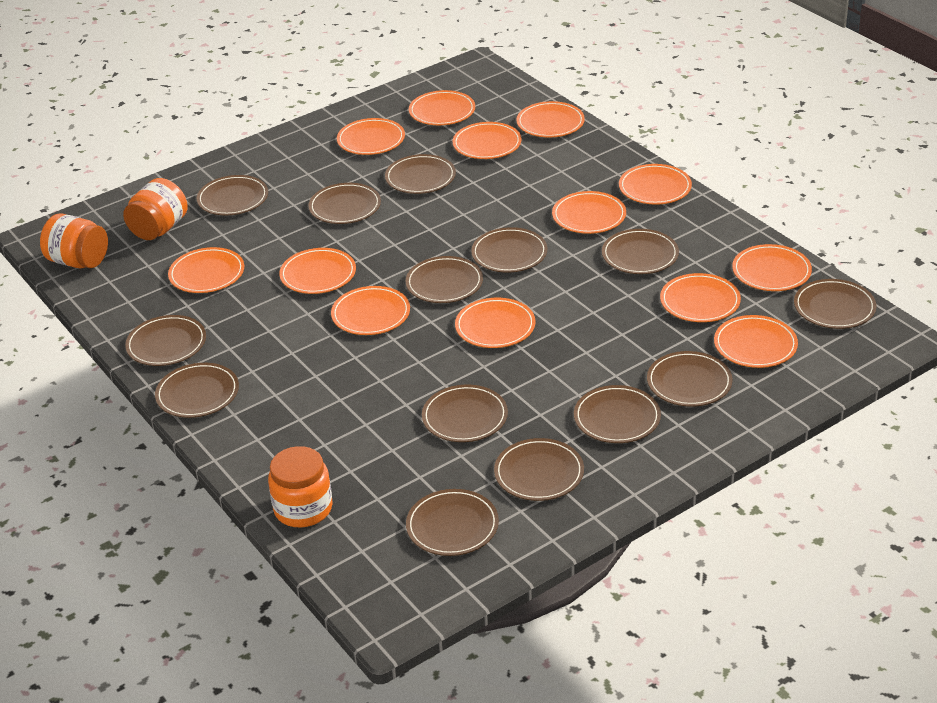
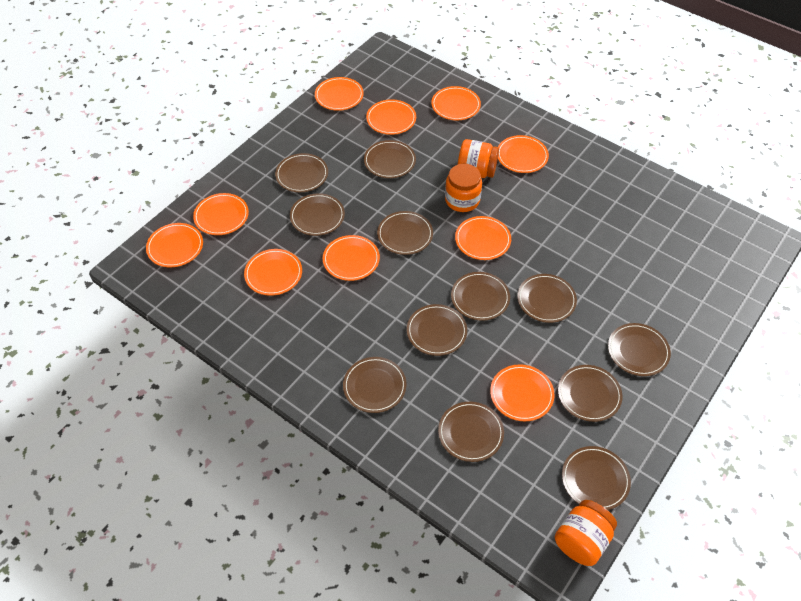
brown plate: [125,315,206,366] [155,363,239,418] [197,175,268,215] [309,183,381,224] [385,154,456,194] [406,256,483,303] [406,489,499,556] [422,385,508,442] [471,227,547,272] [494,438,584,501] [574,385,661,443] [602,229,679,274] [647,351,733,406] [794,279,876,329] = 14 -> [275,153,328,192] [290,193,345,236] [343,357,406,413] [364,140,416,178] [377,211,433,255] [407,304,467,356] [438,402,504,462] [451,272,510,321] [517,274,577,323] [558,365,623,422] [562,446,631,510] [608,323,671,376] = 12
orange plate: [168,247,244,293] [279,248,356,294] [331,286,410,335] [337,118,405,155] [409,90,475,125] [453,122,522,159] [455,298,536,348] [516,101,585,137] [552,191,626,234] [619,164,692,205] [660,273,741,322] [714,315,798,368] [732,244,812,291] = 13 -> [146,223,203,267] [193,193,249,235] [244,249,302,296] [315,77,364,111] [323,235,380,281] [366,99,416,135] [431,86,481,120] [455,216,511,260] [490,364,555,421] [498,135,549,173] = 10

